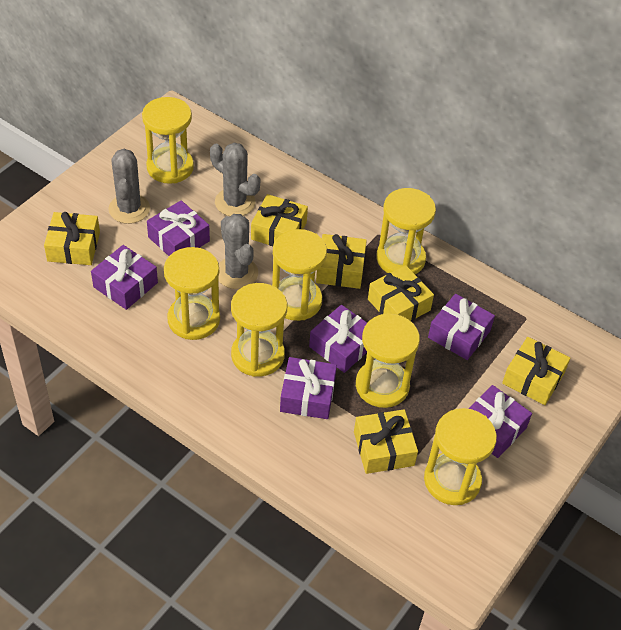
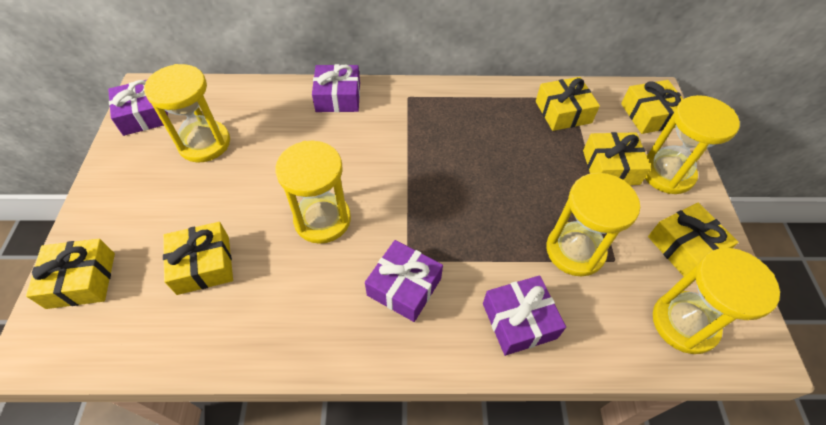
grey cactus: [108,149,150,224] [210,143,260,216] [218,214,258,289] = 3 -> none = 0
purple gift: [91,245,158,310] [147,200,210,256] [280,357,337,419] [309,305,367,373] [428,294,495,360] [469,385,532,458] = 6 -> [108,80,168,136] [312,64,360,112] [365,240,443,322] [483,275,566,356] = 4
yellow hourglass: [142,97,194,184] [164,247,220,340] [231,283,287,377] [272,229,327,321] [356,313,420,408] [376,188,436,274] [424,408,497,505] = 7 -> [144,64,230,162] [275,141,351,244] [546,173,640,276] [645,95,740,194] [653,248,780,354] = 5

